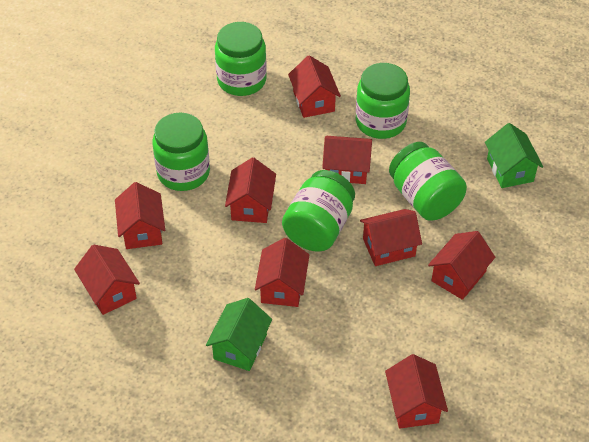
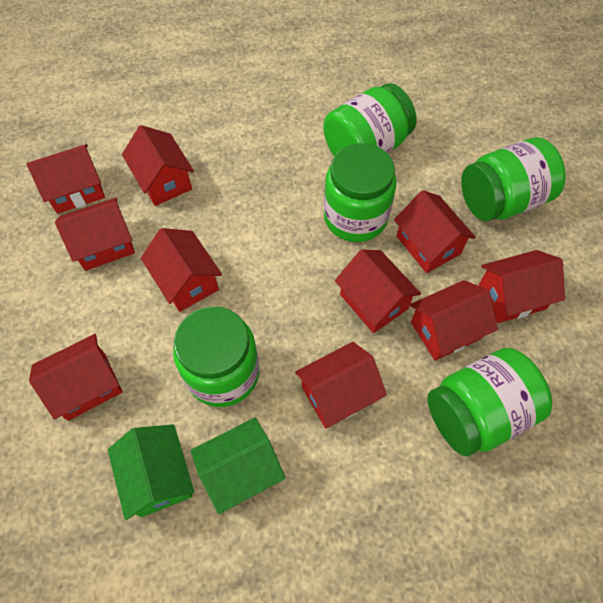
red house: [74,245,140,315] [115,182,165,249] [225,157,276,223] [255,238,309,307] [288,55,341,118] [322,136,372,184] [360,209,422,266] [385,354,448,428] [428,231,495,300] = 9 -> [27,144,105,214] [29,334,122,421] [55,198,135,271] [122,125,194,206] [141,228,222,312] [295,342,387,429] [335,249,421,333] [394,190,476,273] [410,280,498,361] [479,250,565,323] = 10

